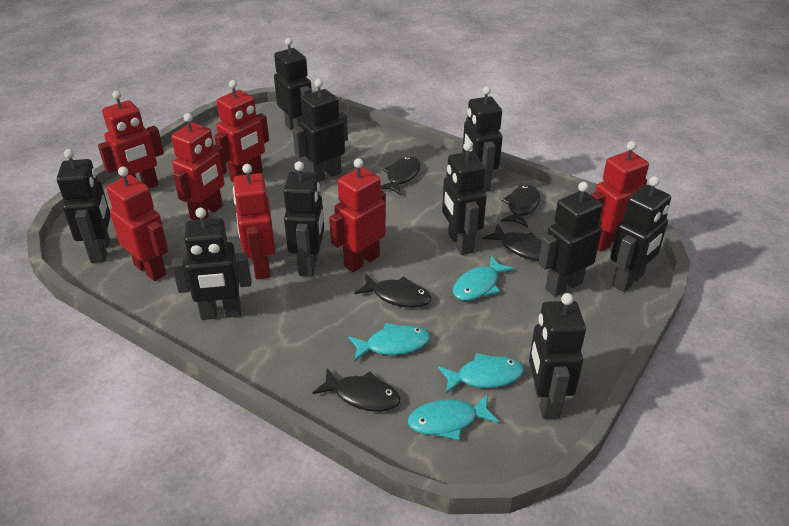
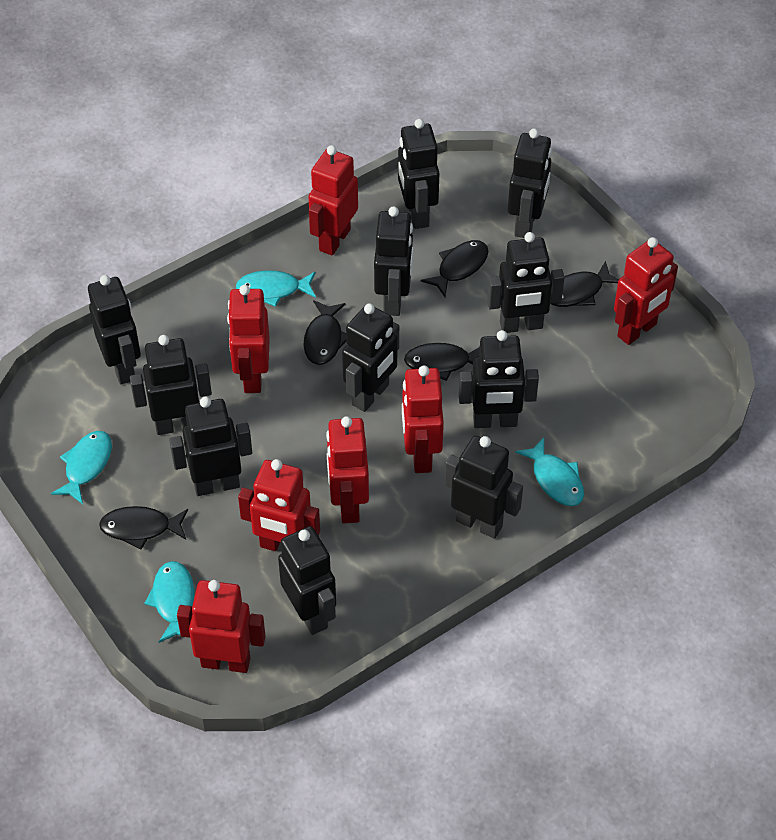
black robot: [57,149,111,263] [172,208,251,320] [274,38,312,130] [284,161,324,276] [293,79,348,182] [442,142,487,255] [462,86,503,192] [529,293,586,419] [538,182,603,297] [610,176,671,292] = 10 -> [88,275,141,384] [130,335,212,435] [169,397,252,496] [278,526,336,635] [342,303,399,412] [374,206,413,316] [398,119,439,229] [445,436,523,539] [459,330,539,428] [487,232,565,333] [508,129,552,238] = 11

